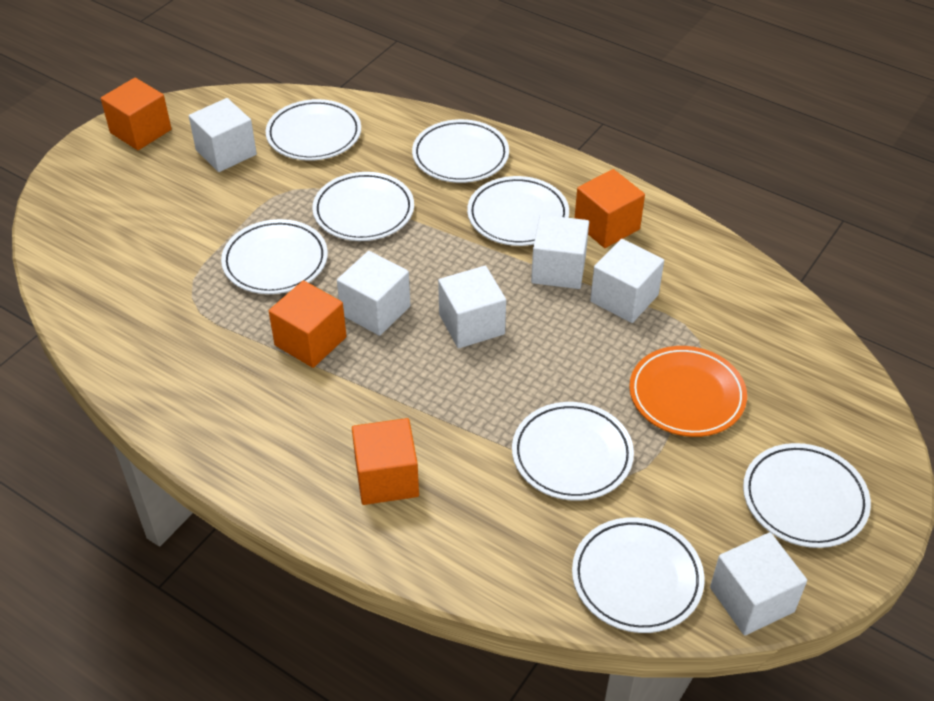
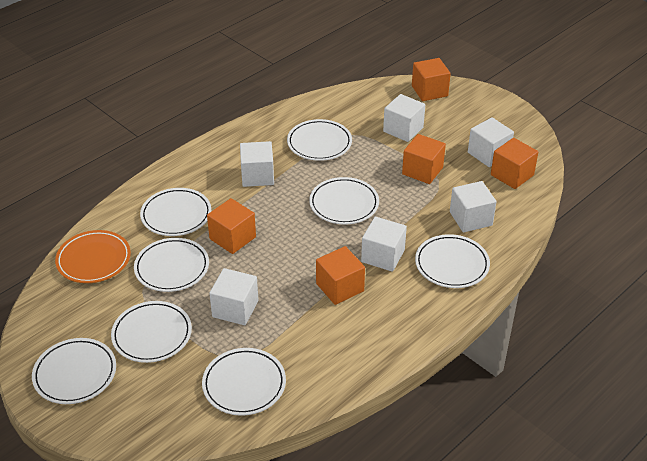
orange cube: [101,78,171,150] [269,280,347,368] [352,418,419,505] [575,169,645,248] = 4 -> [207,198,256,254] [316,246,365,305] [402,134,446,184] [412,58,451,101] [491,138,538,189] = 5

